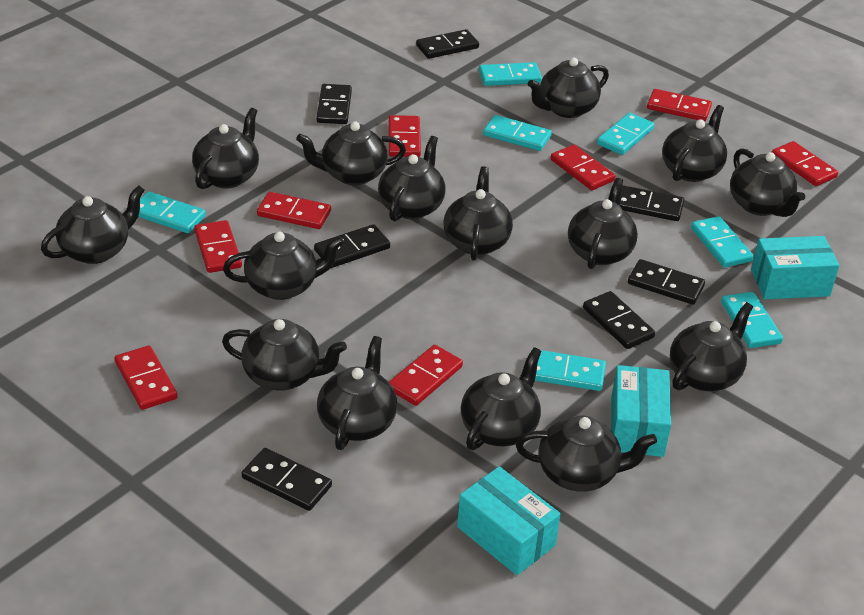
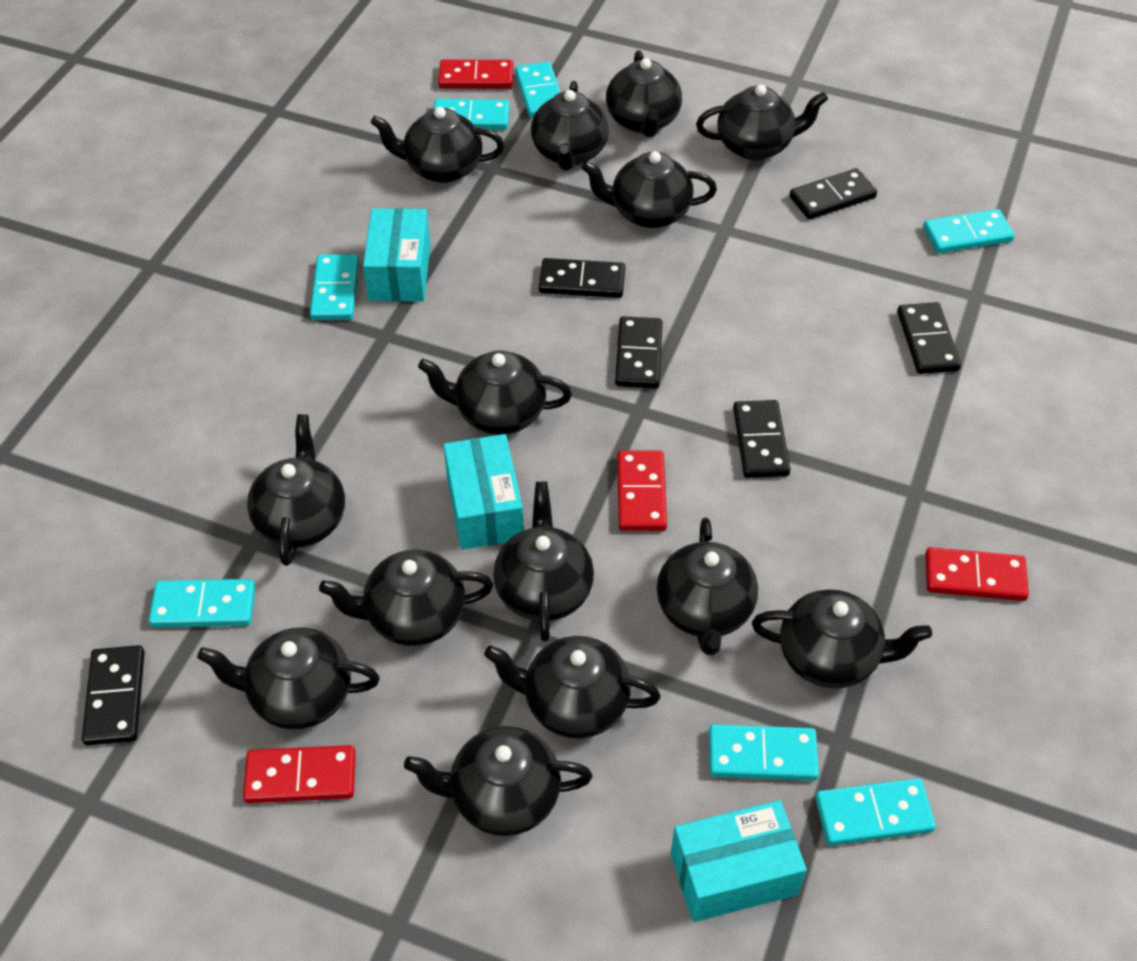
black domino: [242,448,332,511] [314,224,390,268] [317,84,352,124] [416,29,479,59] [583,291,655,349] [620,185,684,221] [628,259,705,305] = 7 -> [82,645,145,745] [539,258,625,298] [615,316,662,388] [733,400,791,478] [789,168,877,220] [897,302,961,374] = 6
black teapot: [41,185,145,264] [192,108,259,189] [222,319,347,391] [223,232,344,300] [296,122,406,185] [317,336,397,450] [378,136,446,222] [444,166,513,261] [461,347,541,450] [516,415,657,492] [528,58,609,118] [568,178,638,269] [662,105,727,182] [670,302,753,391] [730,148,805,217] = 15 -> [197,628,380,730] [247,414,345,566] [319,550,493,646] [371,107,504,183] [404,726,592,836] [418,350,572,435] [484,636,661,739] [493,482,594,642] [531,81,609,171] [581,151,717,228] [606,50,682,137] [657,518,758,655] [696,84,828,160] [752,589,932,689] = 14
red domino: [115,346,177,410] [194,220,242,273] [257,192,331,229] [389,115,421,157] [389,345,463,406] [551,145,615,190] [647,89,712,121] [772,141,838,186] = 8 -> [243,745,356,803] [438,60,514,89] [617,450,667,531] [925,547,1029,601] = 4

